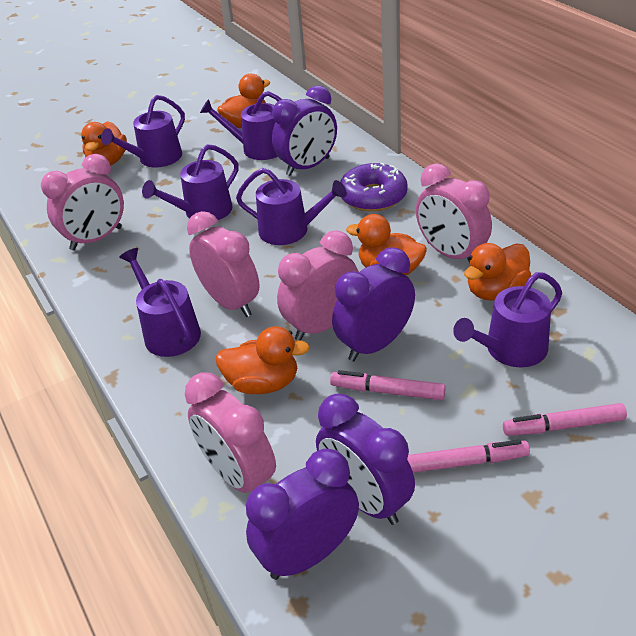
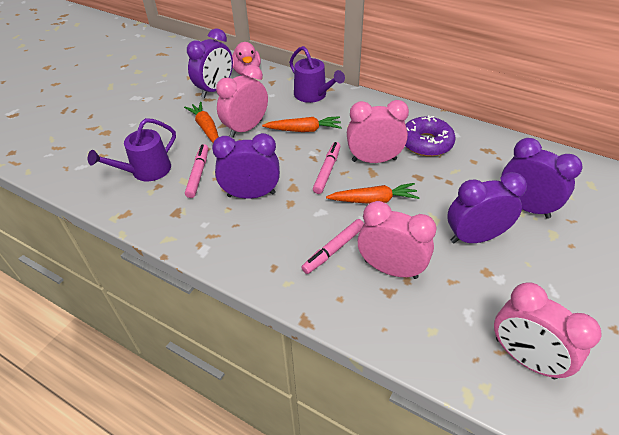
orange carrot: none = 0 -> [184,102,219,143] [262,116,342,132] [326,183,420,204] = 3
orange duck: [81,121,127,166] [215,326,310,394] [217,74,270,128] [346,214,427,275] [464,243,531,301] = 5 -> none = 0
pink clock: [41,154,124,250] [185,372,276,493] [187,211,260,317] [277,230,359,341] [416,163,492,263] = 5 -> [216,64,268,138] [347,100,409,163] [357,201,437,279] [494,282,601,379] = 4
pink duck: none = 0 -> [232,42,261,76] = 1
purple watering can: [101,95,185,167] [119,248,201,357] [142,144,238,220] [200,91,282,160] [236,168,347,245] [453,272,562,367] = 6 -> [88,118,176,181] [289,46,345,103] = 2

